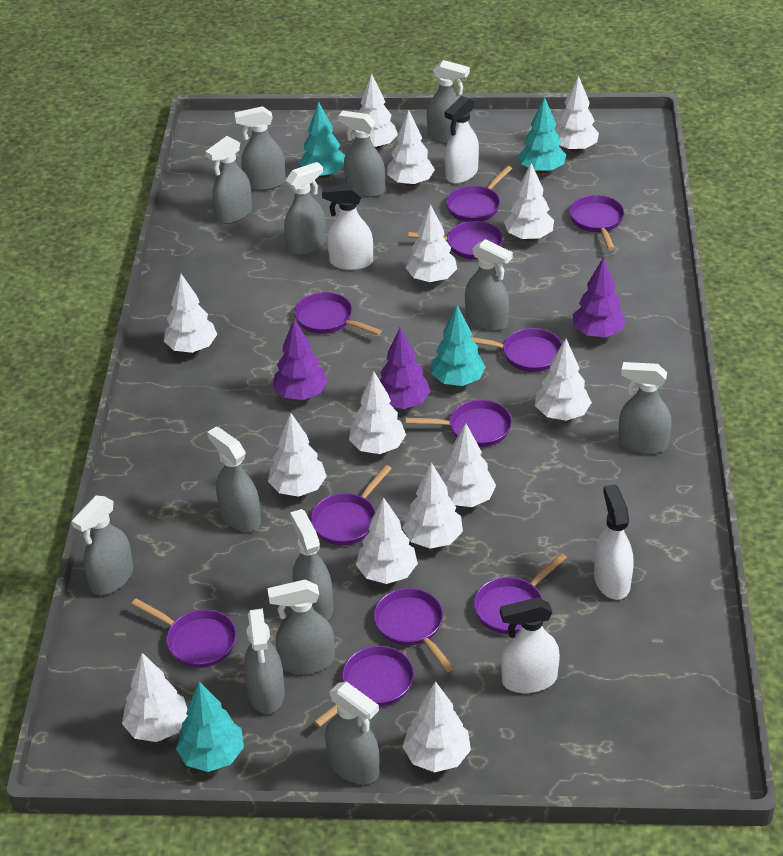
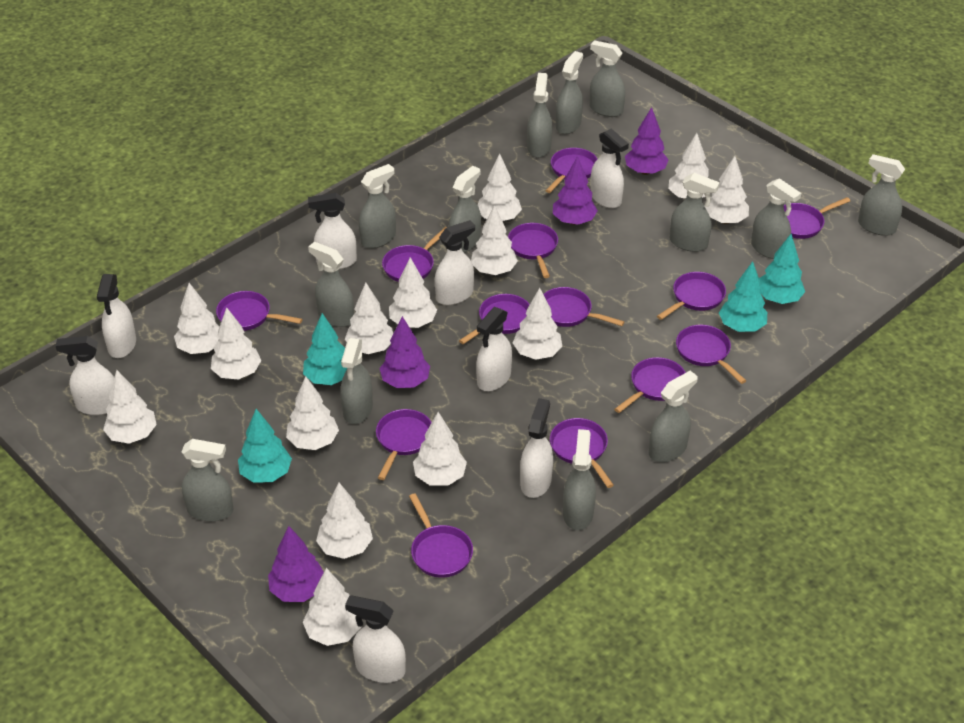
purple pan: [131,598,236,668] [295,292,382,335] [311,465,392,545] [314,646,414,727] [374,588,454,672] [406,400,512,447] [408,221,503,260] [446,166,512,222] [471,328,562,372] [474,553,567,634] [569,195,624,251] = 11 -> [216,291,302,331] [376,409,432,480] [382,227,447,282] [409,493,473,578] [459,294,530,344] [508,223,558,278] [543,287,624,327] [545,148,597,193] [550,418,614,488] [614,357,686,413] [657,272,726,320] [676,325,746,384] [784,197,850,239] = 13
purple tree: [273,319,328,400] [380,328,431,409] [573,258,627,337] = 3 -> [268,526,324,602] [380,316,430,388] [553,156,598,225] [625,107,669,175] = 4
white spray bottle: [322,184,373,270] [445,96,479,184] [500,597,560,693] [594,484,634,600] = 4 -> [56,336,114,415] [97,274,136,358] [308,193,357,270] [345,596,406,683] [435,220,475,305] [476,307,512,391] [520,398,553,498] [590,128,629,208] = 8

